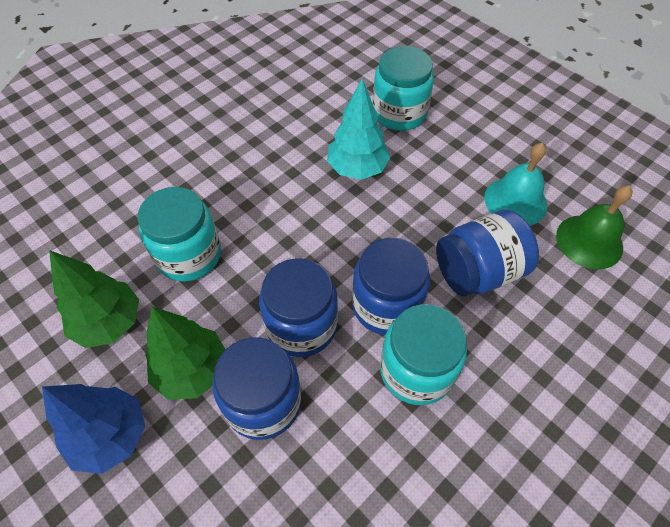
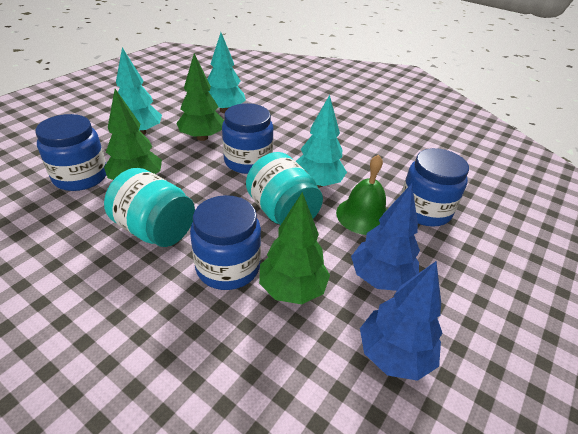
blue tree: [42,384,145,474] = 1 -> [351,183,420,291] [360,261,442,381] = 2
green tree: [49,250,139,348] [145,307,226,400] = 2 -> [104,89,162,180] [176,54,224,141] [259,192,330,304] = 3
turquoise bell: [484,143,547,226] = 1 -> none = 0
turquoise jar: [138,187,221,281] [372,46,434,131] [380,304,467,405] = 3 -> [104,168,195,247] [246,152,323,225] = 2
turquoise tree: [327,78,390,180] = 1 -> [116,47,162,135] [207,33,246,113] [296,95,347,187] = 3

